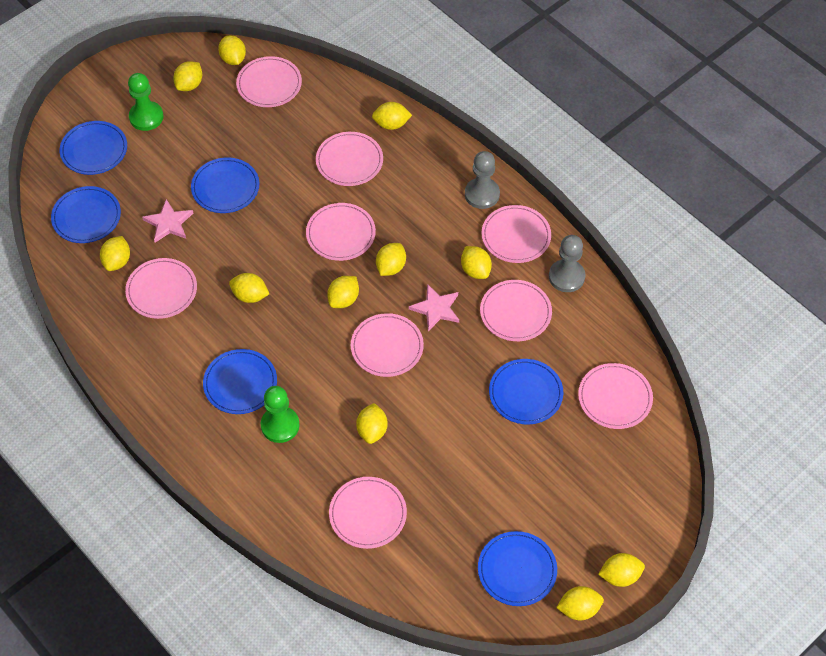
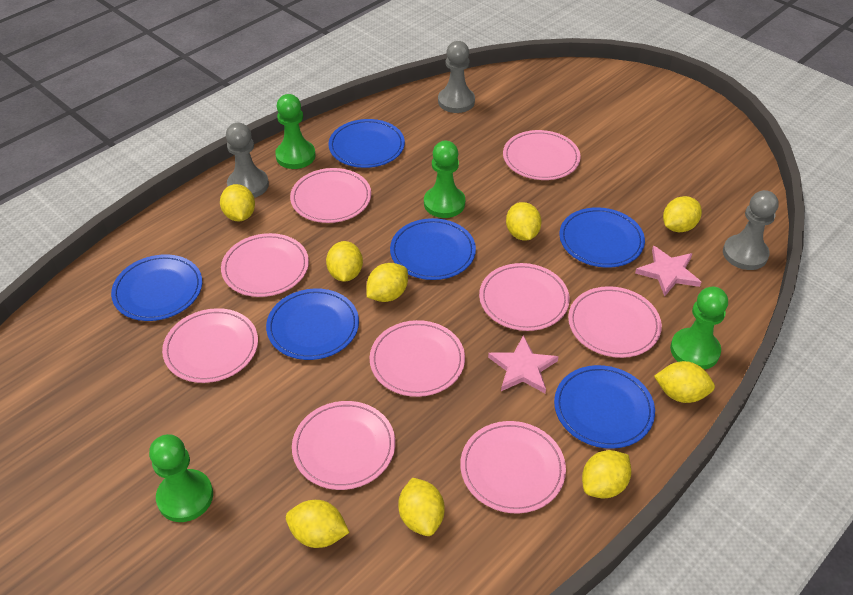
green pawn: [128,73,163,131] [261,386,300,443] = 2 -> [149,434,213,522] [275,94,315,169] [424,141,465,218] [670,287,728,370] = 4
grey pawn: [465,151,500,209] [549,235,586,292] = 2 -> [226,123,269,198] [438,41,475,113] [723,190,779,270] = 3
yellow lemon: [100,236,130,271] [173,61,202,91] [218,35,246,65] [229,273,269,303] [327,276,359,308] [356,403,388,444] [372,102,412,130] [376,243,406,276] [461,246,492,279] [556,586,604,620] [598,553,645,587] = 11 -> [220,184,255,222] [286,500,350,548] [326,241,363,282] [367,263,408,302] [398,478,445,536] [506,202,542,240] [582,450,631,498] [654,361,715,403] [663,196,702,232] = 9

